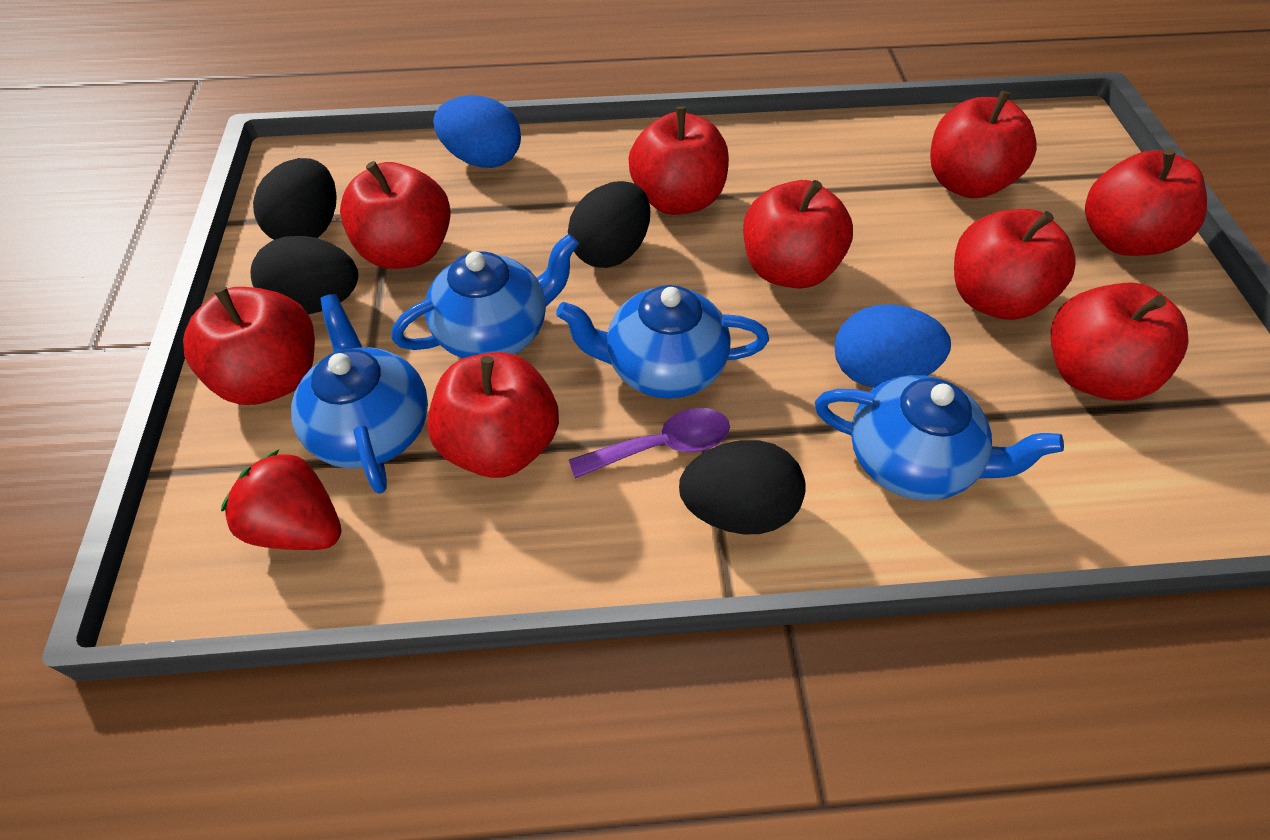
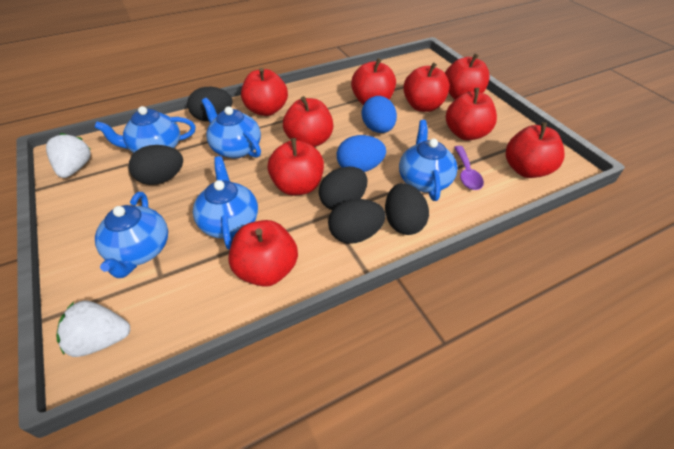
black egg: [250,236,358,314] [253,158,337,240] [568,181,650,268] [679,440,806,534] = 4 -> [129,145,183,185] [187,87,233,121] [319,167,368,210] [328,199,386,244] [385,183,429,235] = 5
blue teapot: [291,294,428,494] [391,234,579,358] [556,285,769,399] [815,375,1064,501] = 4 -> [94,106,196,153] [95,192,168,278] [193,156,258,250] [202,98,261,158] [399,120,458,201] = 5
red strawberry: [221,449,341,550] = 1 -> none = 0
white strawberry: none = 0 -> [46,133,91,178] [56,300,130,357] = 2

